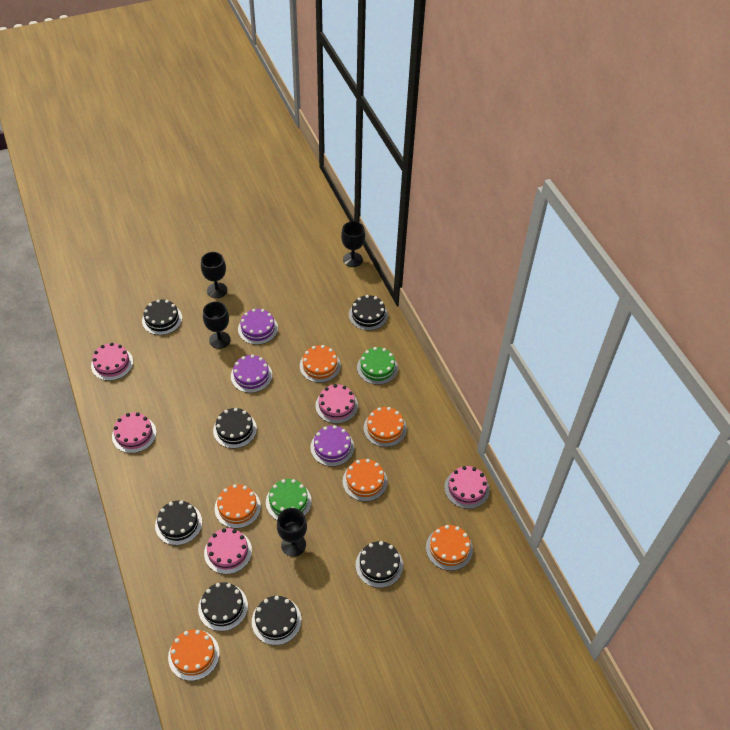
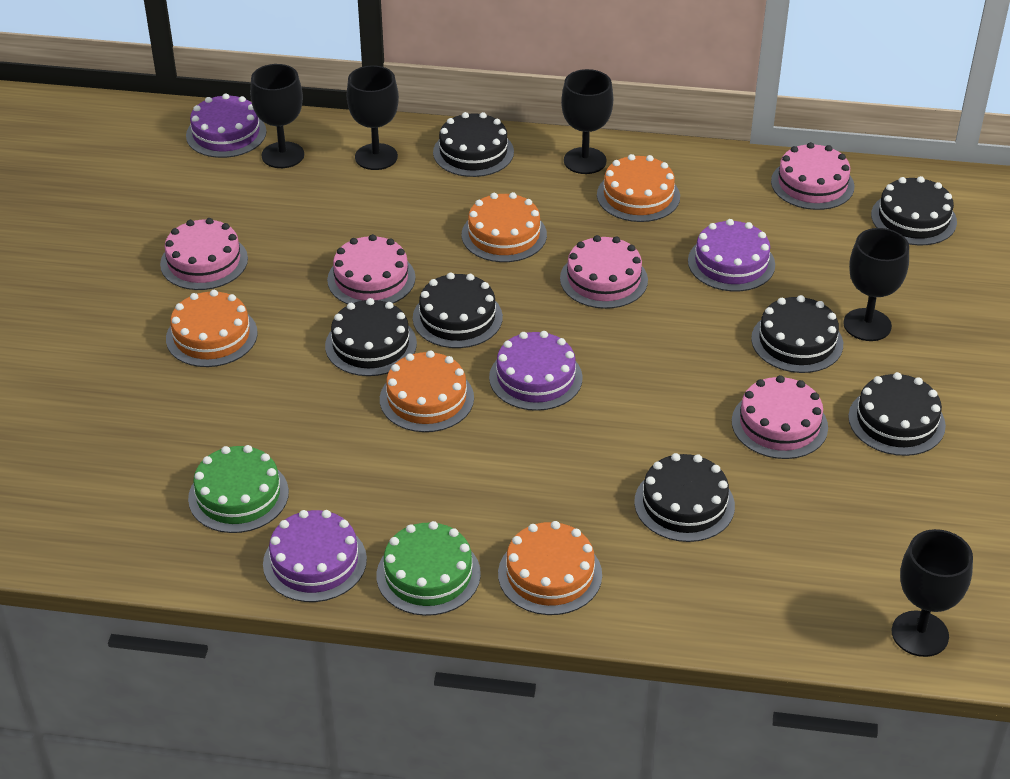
black goblet: [201,252,227,298] [203,301,231,349] [277,508,307,557] [341,221,365,267] = 4 -> [250,64,304,168] [347,65,399,170] [561,69,613,174] [843,228,909,341] [891,529,973,657] = 5
orange cake: [168,629,220,681] [215,484,261,528] [300,345,341,383] [343,459,388,501] [363,407,407,447] [426,525,473,571] = 6 -> [166,290,258,367] [380,350,474,432] [462,192,547,262] [498,521,602,615] [597,154,680,222] = 5
purple cake: [231,354,272,393] [238,309,278,345] [310,425,354,467] = 3 -> [186,93,266,158] [263,510,367,602] [489,331,583,411] [688,219,775,291] = 4

